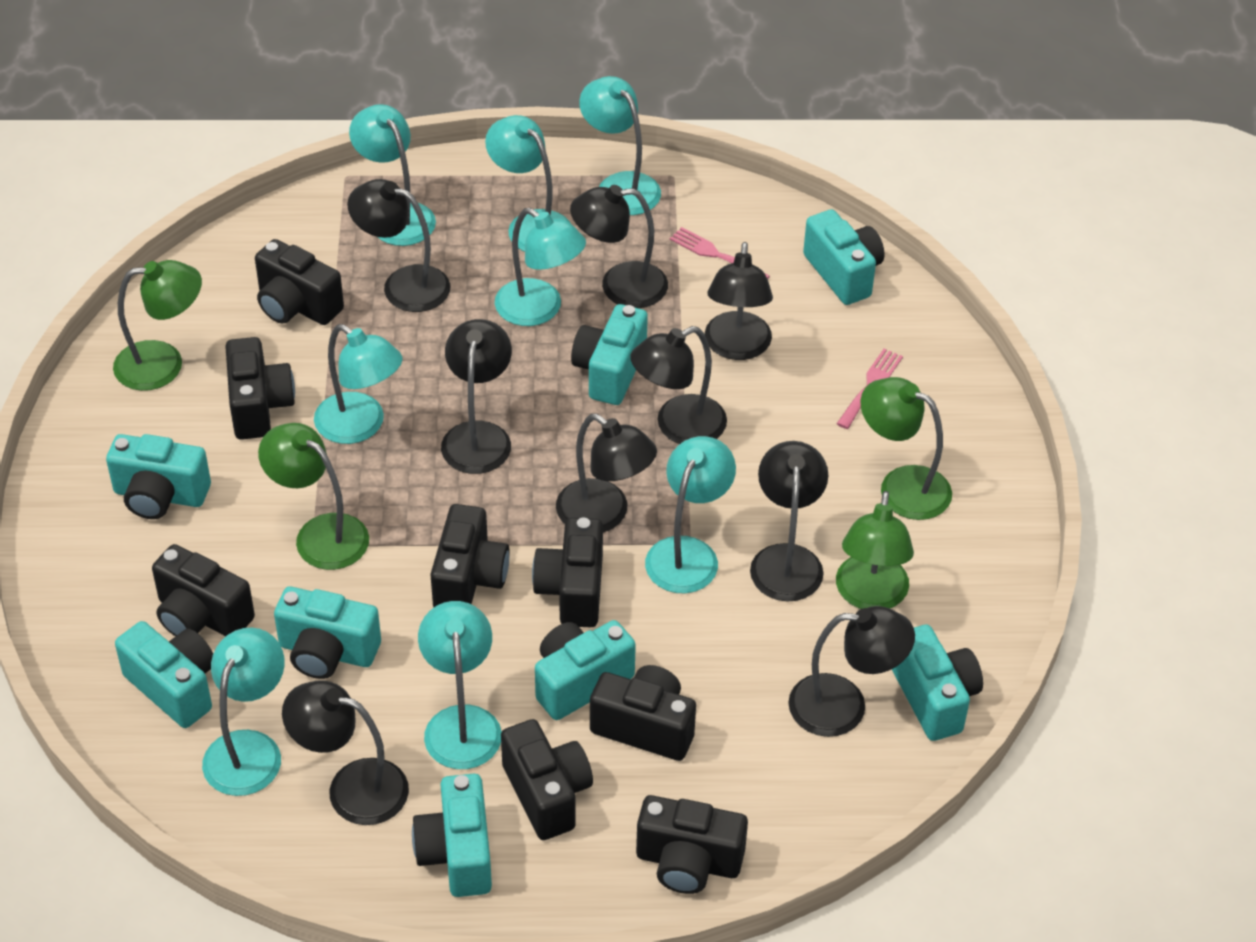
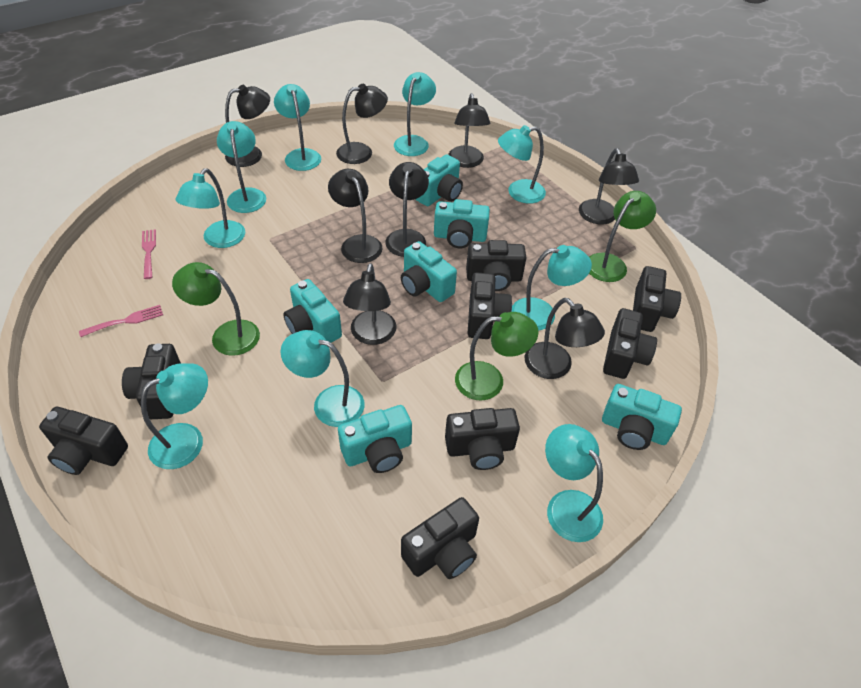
black lamp: [282,680,409,825] [347,179,450,312] [441,319,512,474] [556,414,657,533] [570,185,668,308] [630,326,727,444] [705,242,773,360] [750,441,828,601] [788,606,915,737] = 9 -> [225,85,270,167] [328,169,383,263] [336,84,388,164] [343,263,396,345] [385,162,429,257] [448,93,490,168] [525,298,605,379] [579,148,639,224] = 8
green lamp: [113,260,202,391] [258,423,369,570] [836,491,914,609] [861,377,952,520] = 4 -> [172,262,260,356] [455,312,538,401] [589,191,656,282] = 3
turquoise camera: [106,434,211,519] [115,621,213,728] [274,587,381,679] [412,774,492,897] [535,620,636,720] [571,304,648,405] [803,209,884,305] [892,625,983,741] = 8 -> [283,279,342,343] [338,405,412,473] [401,241,457,302] [415,155,463,206] [434,199,490,248] [602,384,682,450] = 6
turquoise lamp: [202,627,284,796] [314,324,402,444] [349,104,436,246] [418,601,502,769] [485,115,571,252] [495,208,586,326] [579,76,661,215] [645,436,736,593] = 8 -> [141,363,208,469] [176,168,245,248] [217,121,266,213] [274,84,321,171] [280,330,365,427] [394,72,436,156] [498,125,546,204] [512,245,592,330] [545,424,603,542] = 9

